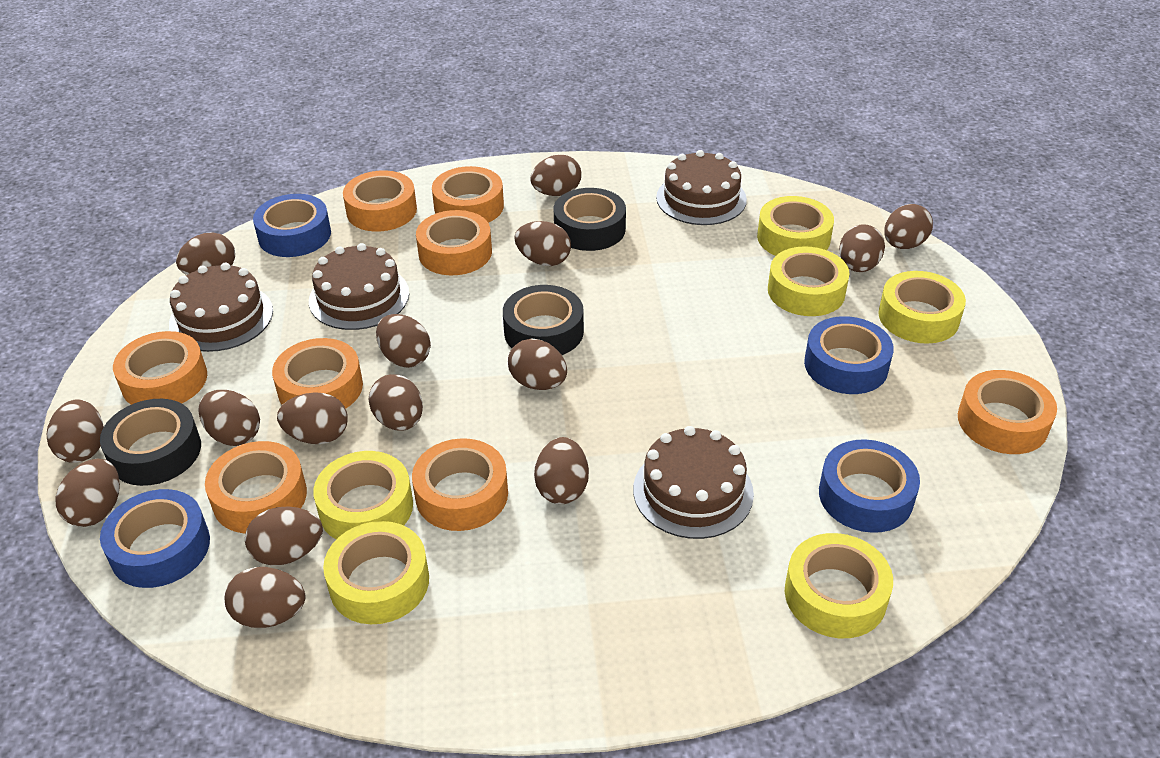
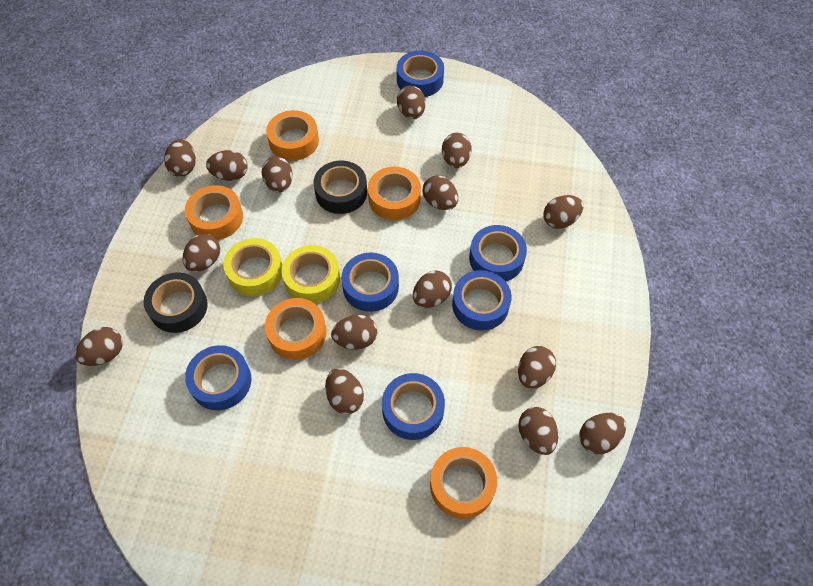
black tape: [100,399,201,486] [503,285,584,355] [554,188,626,251] = 3 -> [143,272,208,333] [313,161,367,214] = 2
blue tape: [100,489,210,588] [253,194,331,257] [804,316,894,394] [819,439,920,533] = 4 -> [185,345,252,410] [341,253,399,312] [382,373,445,440] [397,50,444,97] [452,270,512,331] [469,225,527,281] = 6
brown cake: [169,262,273,352] [309,243,409,330] [633,426,754,539] [656,150,747,225] = 4 -> none = 0
orange tape: [113,331,207,405] [205,441,307,533] [272,338,363,409] [343,170,417,232] [412,438,508,531] [416,210,492,275] [432,166,504,223] [958,370,1057,454] = 8 -> [185,185,243,240] [265,298,327,360] [266,110,319,161] [368,167,421,220] [430,447,497,519] = 5
yellow tape: [313,451,413,539] [323,521,429,624] [757,196,834,256] [768,246,850,316] [785,533,893,638] [878,271,966,344] = 6 -> [223,238,283,296] [282,245,340,303] = 2

